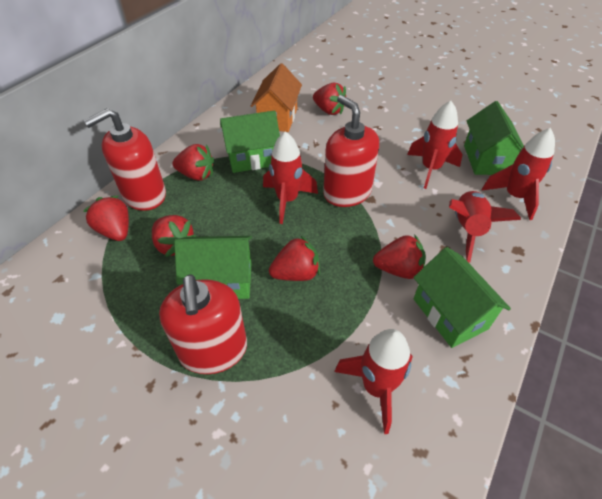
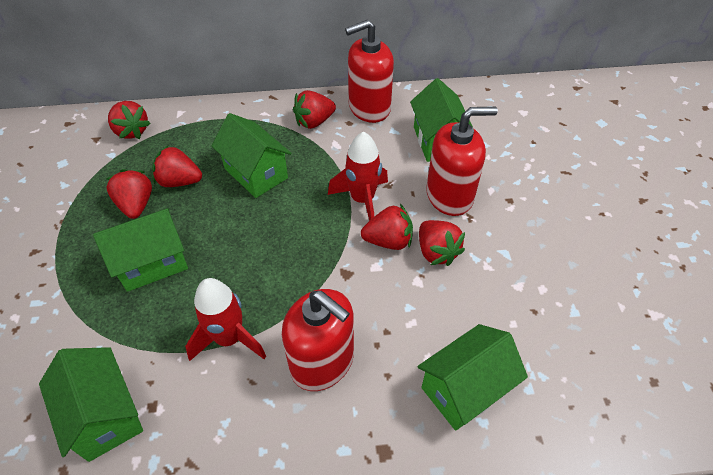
green house: [174,236,252,299] [220,111,280,173] [413,247,511,348] [464,101,524,175] = 4 -> [39,347,143,462] [93,208,188,292] [212,113,291,198] [410,78,473,162] [417,324,528,431] = 5
orange house: [251,63,302,132] = 1 -> none = 0
red rocket: [263,131,318,224] [334,329,413,434] [407,101,463,189] [449,191,521,263] [481,128,555,220] = 5 -> [185,278,266,361] [328,131,388,221] = 2

